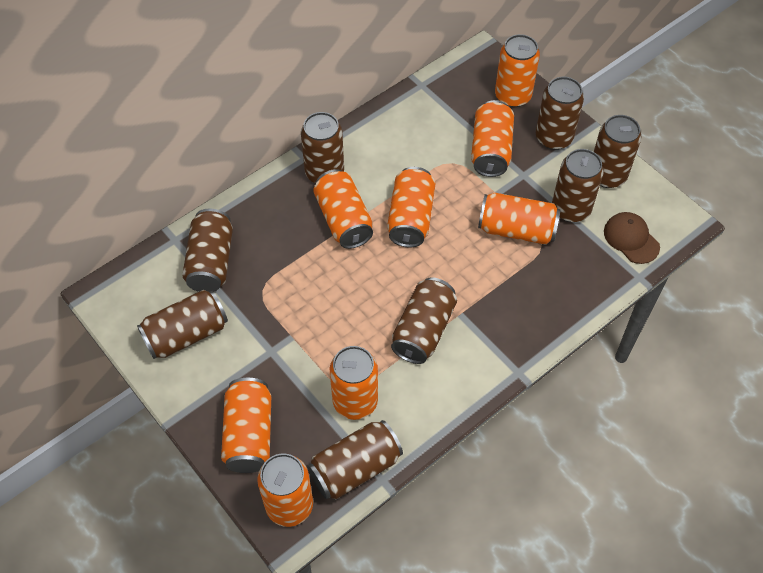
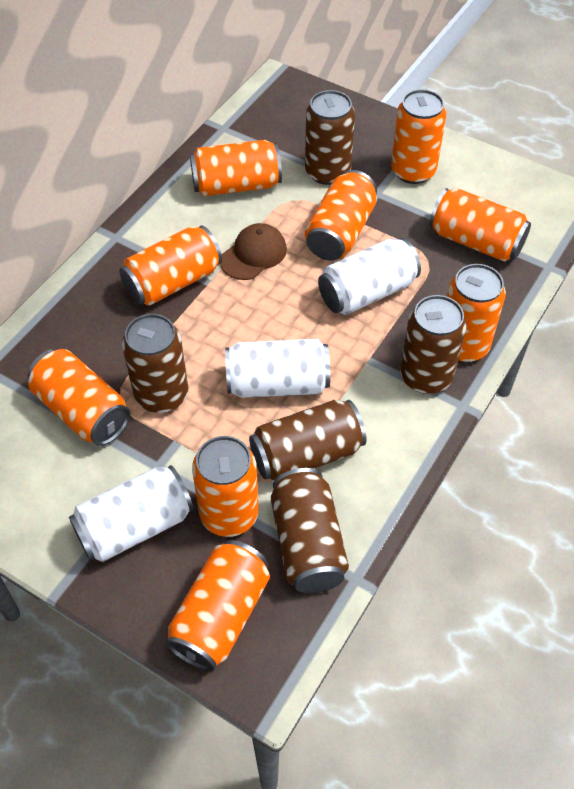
brown can: [137,290,228,359] [182,209,233,292] [301,112,344,183] [307,420,403,499] [391,277,457,364] [536,77,584,150] [552,149,604,222] [594,115,641,188] = 8 -> [122,314,188,413] [249,400,367,481] [271,468,349,593] [305,90,355,185] [400,295,467,394] = 5
orange can: [221,378,271,473] [257,453,313,527] [313,169,373,249] [330,346,378,420] [387,167,435,247] [471,100,514,177] [478,193,561,245] [495,34,540,107] = 8 -> [28,349,131,446] [119,226,222,306] [165,540,270,672] [190,140,282,196] [192,436,259,537] [305,170,377,261] [391,89,446,184] [429,188,531,262] [447,264,506,362] = 9
white can: none = 0 -> [69,465,193,562] [225,339,330,398] [318,238,421,315] = 3

